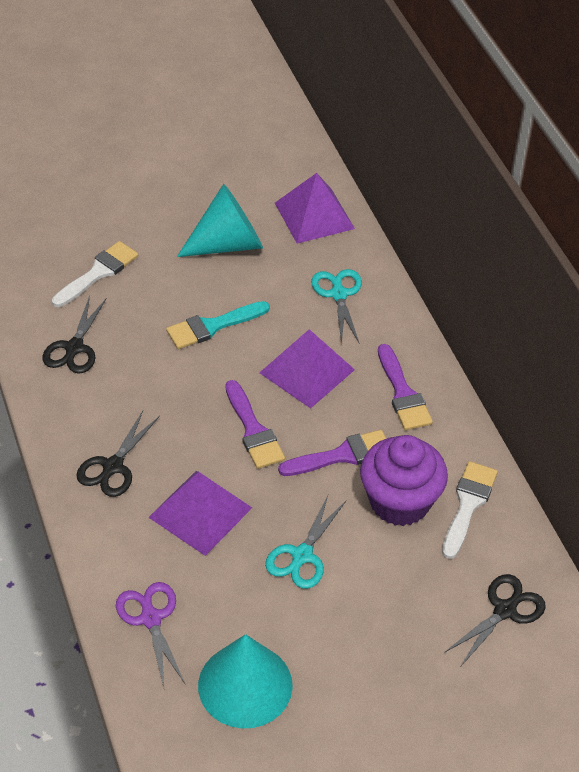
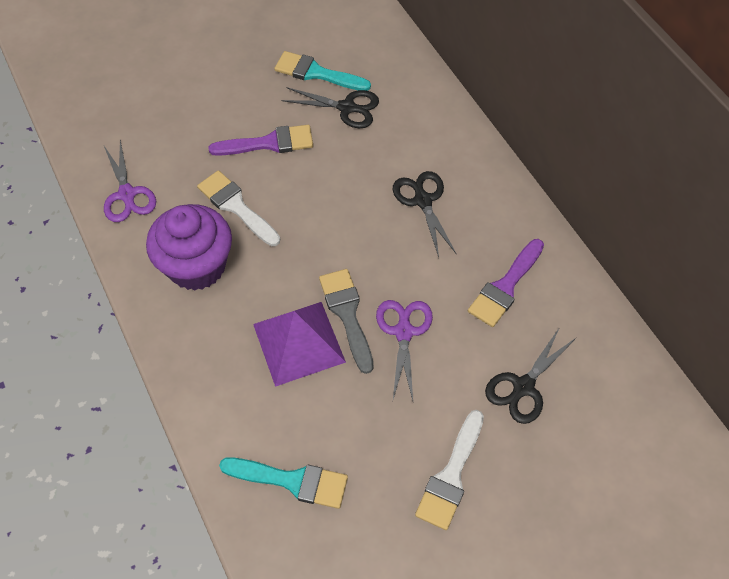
grey brush: none = 0 -> [319,269,374,374] = 1
purple brush: [225,380,285,469] [278,430,386,476] [378,344,433,430] = 3 -> [208,125,313,156] [468,239,544,327] = 2
purple pyramid: [148,471,252,556] [259,329,355,409] [275,173,355,244] = 3 -> [253,302,346,387] = 1
purple scissors: [116,582,185,687] = 1 -> [104,140,156,222] [376,300,433,401] = 2
turquoise brush: [166,301,270,349] = 1 -> [219,457,348,509] [274,51,371,91] = 2
turquoise cone: [177,184,263,257] [198,634,293,728] = 2 -> none = 0
turquoise scissors: [265,495,346,589] [311,269,362,344] = 2 -> none = 0

